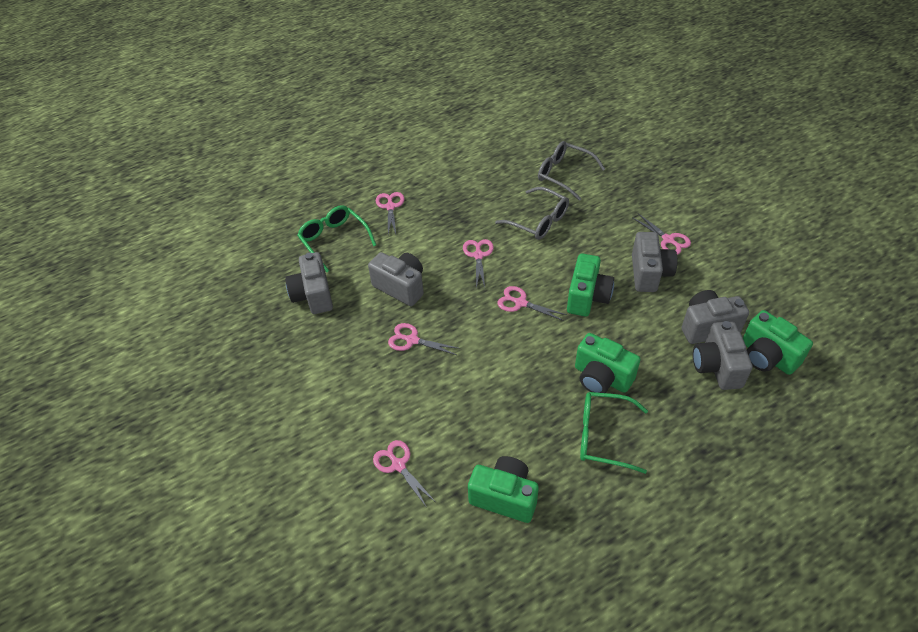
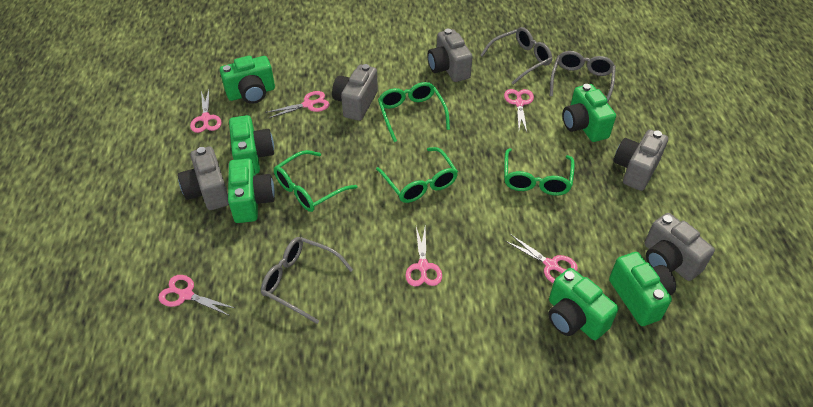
green camera: [468,456,539,523] [567,253,614,317] [575,333,641,393] [743,310,813,375] = 4 -> [220,56,275,104] [228,158,275,223] [229,115,274,174] [548,268,619,340] [563,84,616,142] [609,252,676,326] = 6
green glasses: [297,205,376,272] [580,392,648,474] = 2 -> [274,150,357,212] [376,147,458,203] [378,82,450,142] [504,148,575,196] = 4
grey glasses: [495,187,569,240] [538,141,605,201] = 2 -> [261,237,353,324] [481,27,552,85] [550,51,616,103] = 3

